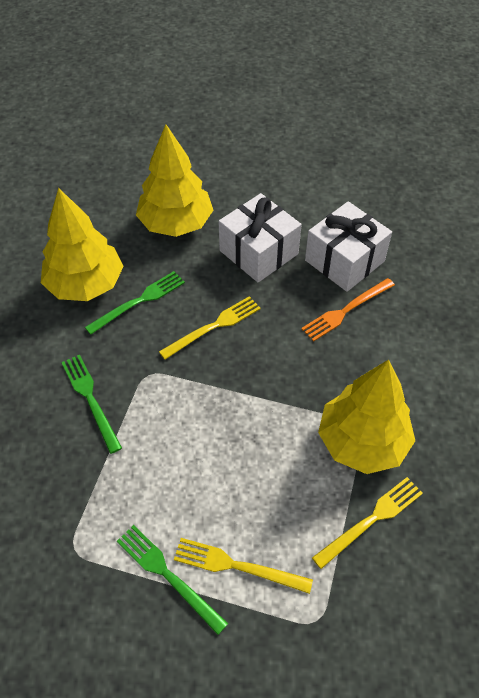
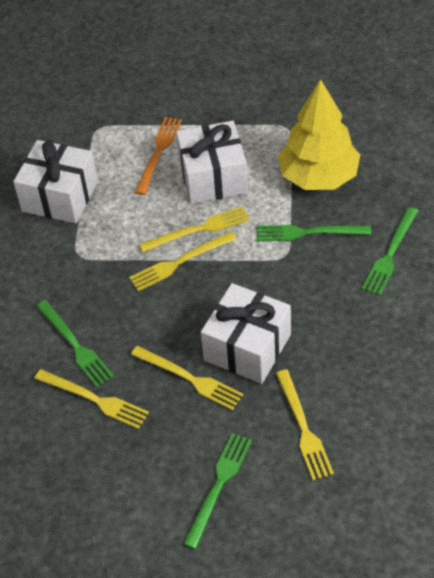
green fork: [61,355,122,454] [85,271,185,335] [117,525,228,635] = 3 -> [36,300,114,387] [184,433,252,549] [257,225,371,241] [362,207,418,296] = 4
white gift: [219,193,302,283] [305,201,392,292] = 2 -> [13,140,98,224] [176,121,248,204] [201,283,291,384] = 3
yellow fork: [159,296,261,360] [174,538,313,594] [312,477,423,569] = 3 -> [34,369,149,429] [129,232,236,291] [131,346,243,411] [139,207,250,252] [276,369,334,480] = 5
yellow tree: [41,188,124,301] [136,124,213,237] [318,360,415,474] = 3 -> [278,79,360,190] = 1

